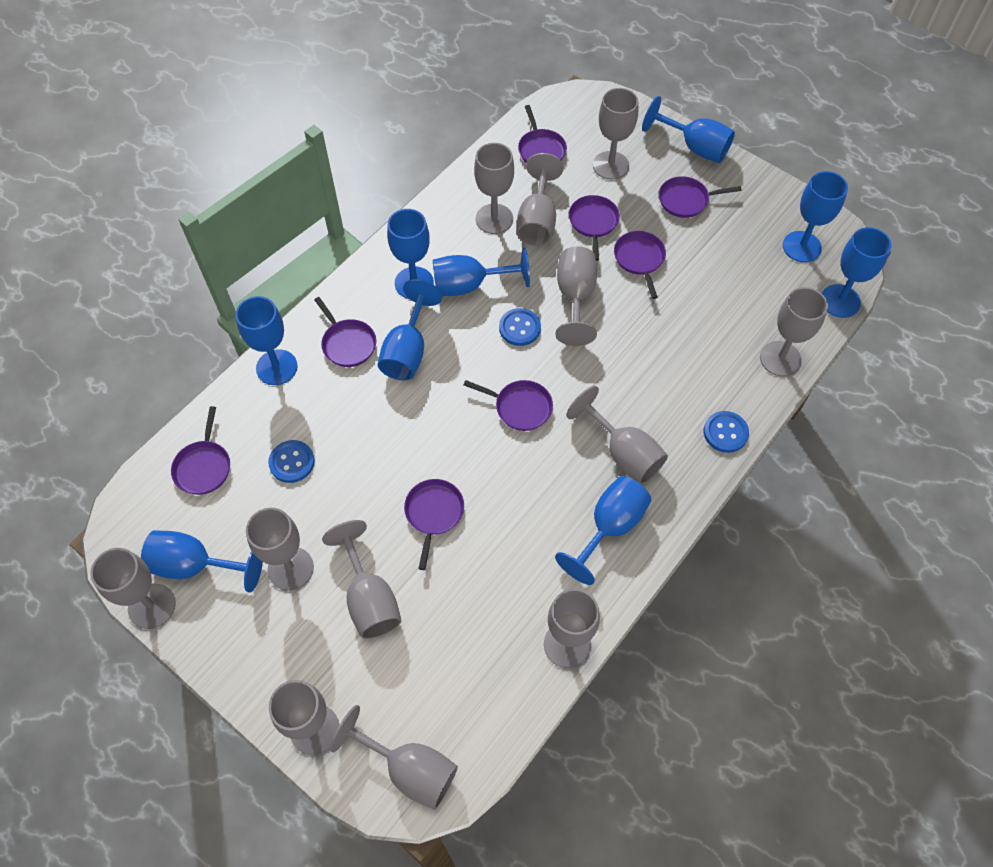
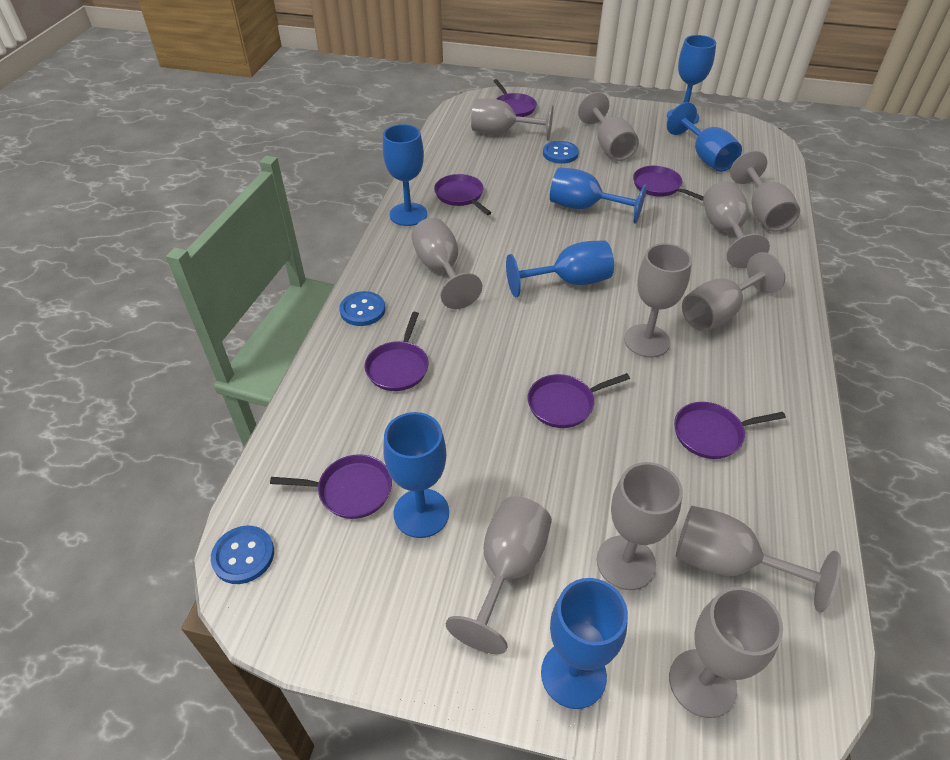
blue goblet: [141,530,263,593] [235,296,298,385] [378,279,442,380] [387,209,434,299] [433,247,530,296] [555,476,651,585] [642,96,735,163] [783,171,848,262] [822,227,892,318] = 9 -> [383,124,427,226] [383,412,449,538] [506,240,614,297] [541,578,628,709] [550,167,647,224] [667,35,716,124] [667,102,742,172] = 7
grey goblet: [90,548,176,629] [246,508,314,591] [269,680,339,755] [322,520,402,639] [330,705,458,810] [474,143,514,234] [517,153,563,246] [544,589,600,668] [555,246,597,346] [566,386,668,484] [593,88,638,180] [760,287,828,377] = 12 -> [411,218,482,309] [446,496,552,654] [471,98,553,140] [578,92,639,161] [597,462,683,590] [624,243,692,357] [669,587,783,718] [676,506,841,612] [682,252,786,332] [703,181,770,268] [730,151,800,232] = 11
purple pan: [171,406,230,495] [314,297,376,367] [404,479,464,570] [464,380,553,431] [518,105,567,163] [569,195,620,261] [614,231,666,299] [659,176,742,218] = 8 -> [270,454,392,519] [365,312,428,391] [434,174,491,215] [493,79,537,117] [528,373,630,428] [633,166,704,201] [674,402,786,459] = 7

